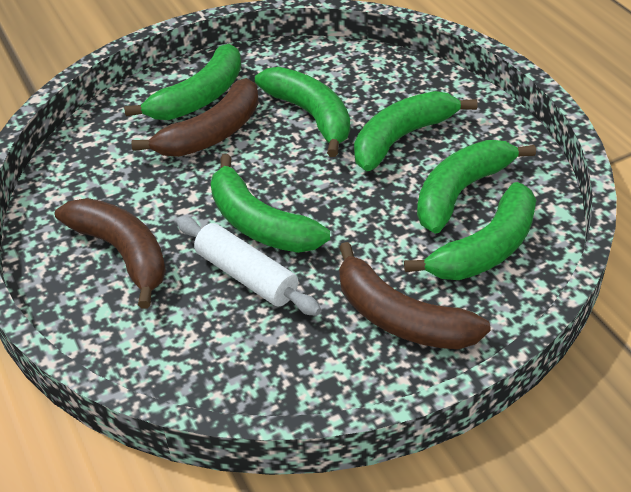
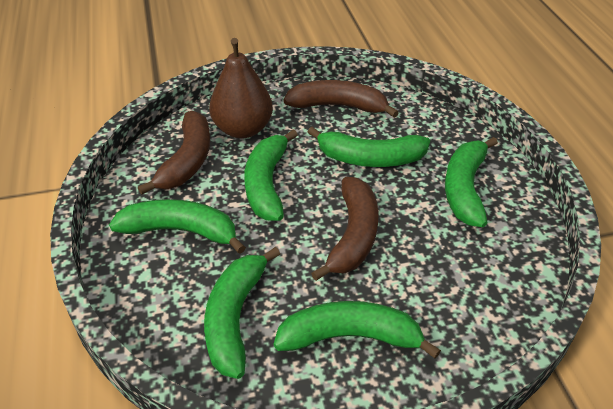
brown pear: none = 0 -> [209,38,273,139] = 1
white rolling pin: [176,217,321,316] = 1 -> none = 0

